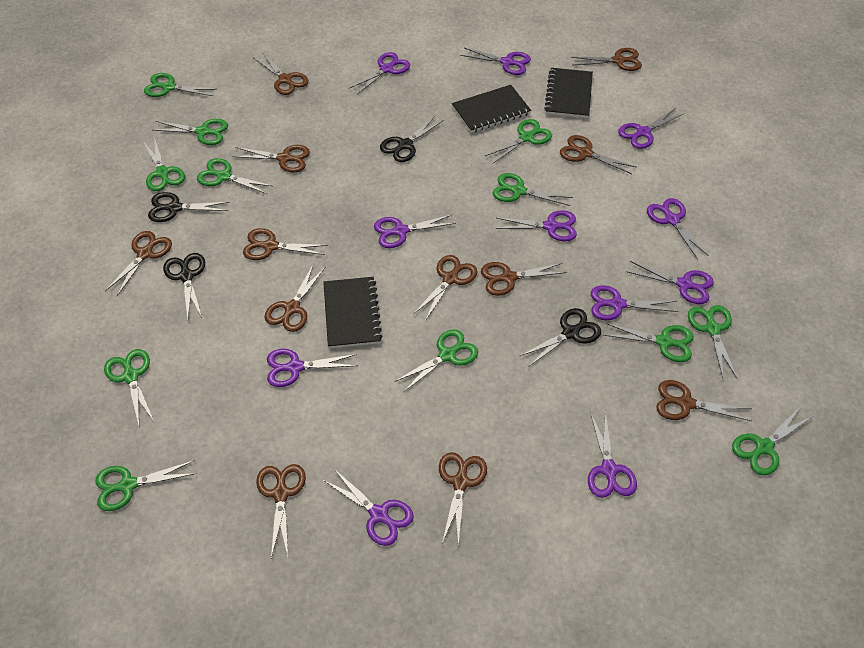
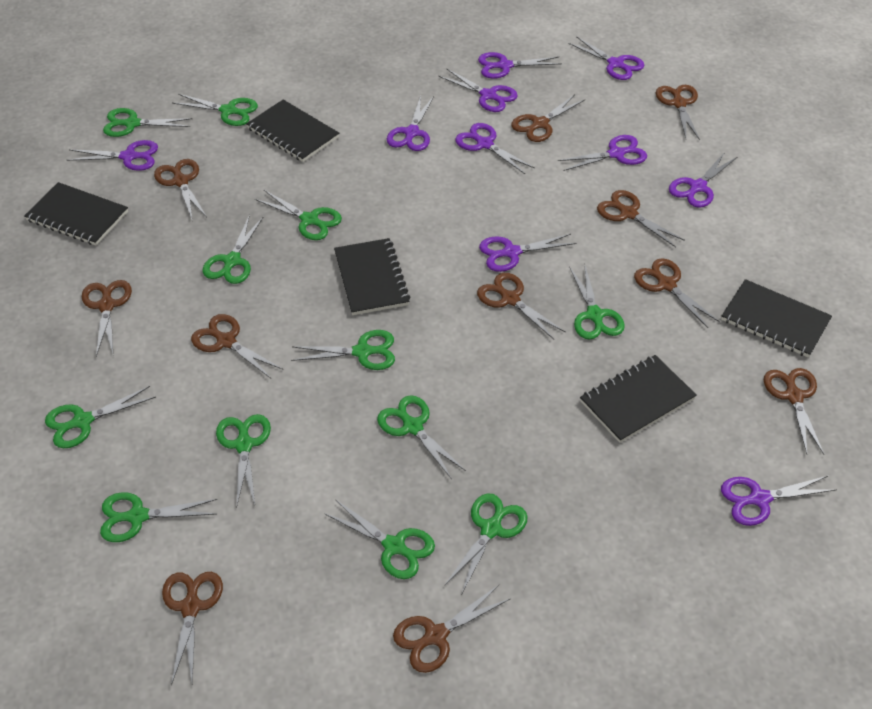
black notebook: [323,277,382,349] [452,85,531,133] [544,68,593,118] = 3 -> [24,182,128,246] [246,100,339,162] [334,238,410,315] [580,355,697,443] [721,279,832,358] = 5
black scissors: [148,192,229,222] [163,253,205,319] [380,116,444,162] [520,308,601,367] = 4 -> none = 0
brown scissors: [105,231,172,296] [232,145,310,173] [243,228,327,260] [254,52,309,95] [256,464,306,558] [264,263,325,332] [414,255,478,321] [439,452,487,546] [481,262,567,296] [560,135,637,174] [571,48,642,71] [657,380,752,421] = 12 -> [82,280,132,357] [154,159,207,219] [162,572,223,685] [191,314,283,378] [393,585,511,673] [477,273,566,339] [511,94,585,142] [597,190,685,247] [634,258,720,328] [656,85,700,140] [764,368,824,454] = 11
purple scissors: [267,349,358,387] [323,468,414,546] [350,52,410,94] [374,214,456,248] [460,48,531,75] [495,210,577,241] [588,410,637,498] [591,285,678,320] [618,108,683,149] [626,261,714,304] [647,198,709,260] = 11 -> [67,140,158,171] [387,96,434,151] [438,69,518,112] [455,123,535,174] [478,52,562,79] [479,234,576,272] [558,135,647,171] [568,36,645,80] [669,152,737,208] [721,475,837,526] = 10

